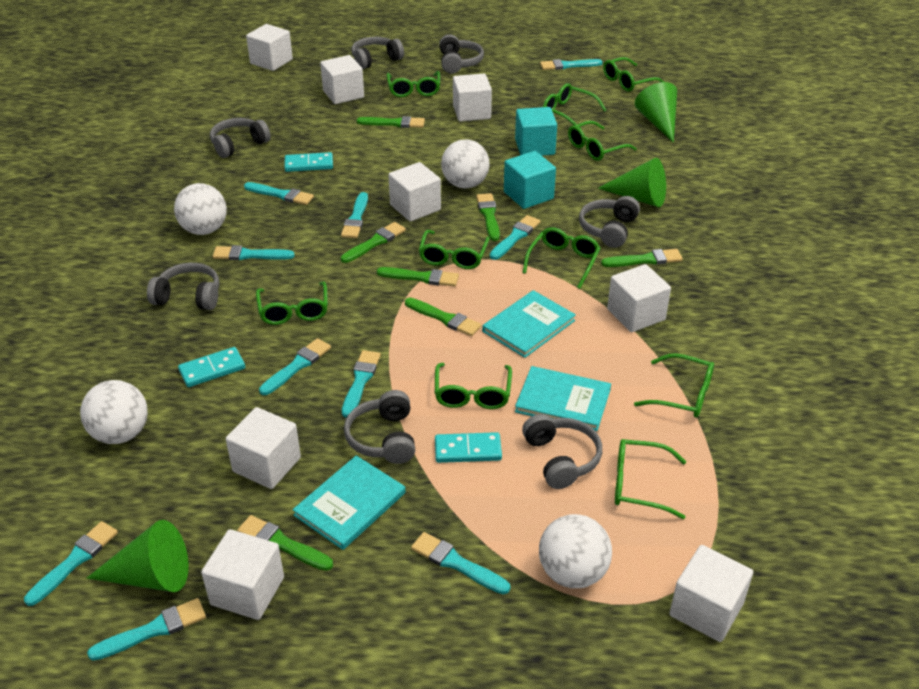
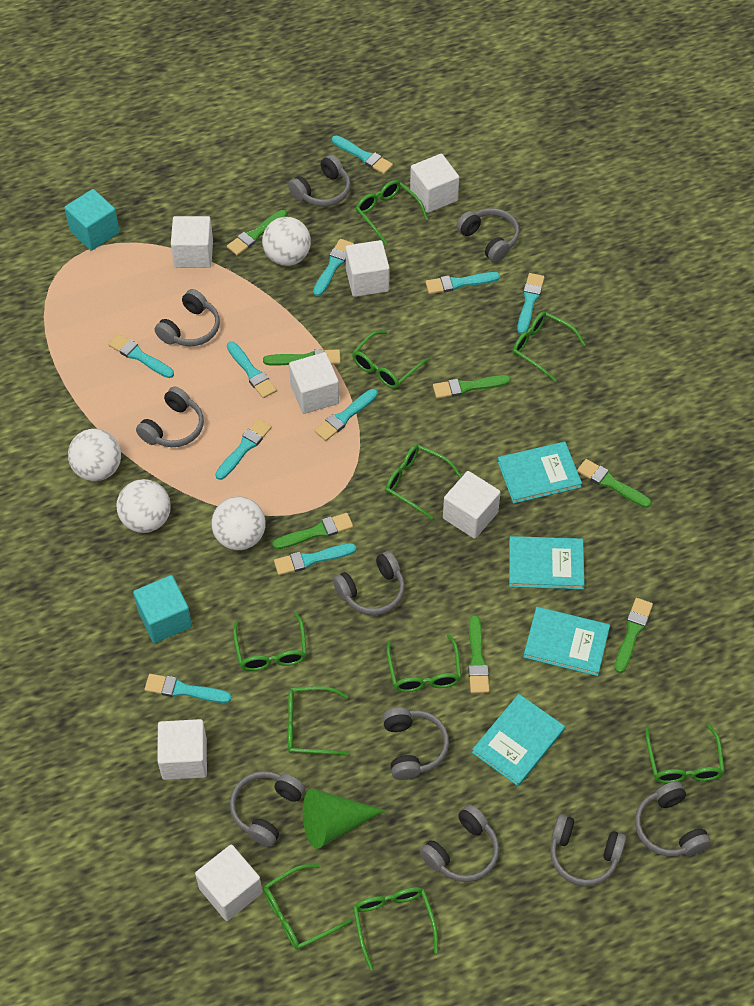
green cone: [86,520,189,592] [598,158,666,207] [635,82,677,143] = 3 -> [303,789,385,849] = 1
grey headphones: [147,263,219,310] [210,118,271,158] [344,390,415,464] [351,37,404,69] [439,34,484,74] [522,414,602,489] [579,196,640,248] = 7 -> [136,386,204,447] [155,289,220,346] [230,771,305,847] [288,155,351,207] [333,551,405,615] [382,707,449,780] [420,805,499,882] [456,208,519,263] [550,814,626,886] [635,781,711,857] = 10
turquoise book: [293,455,406,550] [482,290,576,358] [515,366,611,431] = 3 -> [472,694,565,786] [497,442,582,504] [509,536,585,589] [523,607,610,676] = 4
turquoise domino: [178,347,245,387] [284,152,333,172] [435,432,502,463] = 3 -> none = 0
white cube: [201,529,284,620] [226,407,301,489] [246,24,293,71] [320,55,364,104] [388,162,441,222] [453,74,492,122] [607,264,671,332] [669,545,753,642] = 8 -> [157,719,207,780] [171,216,213,268] [195,845,262,921] [289,352,339,414] [345,240,389,297] [410,154,459,213] [443,471,501,539] = 7

